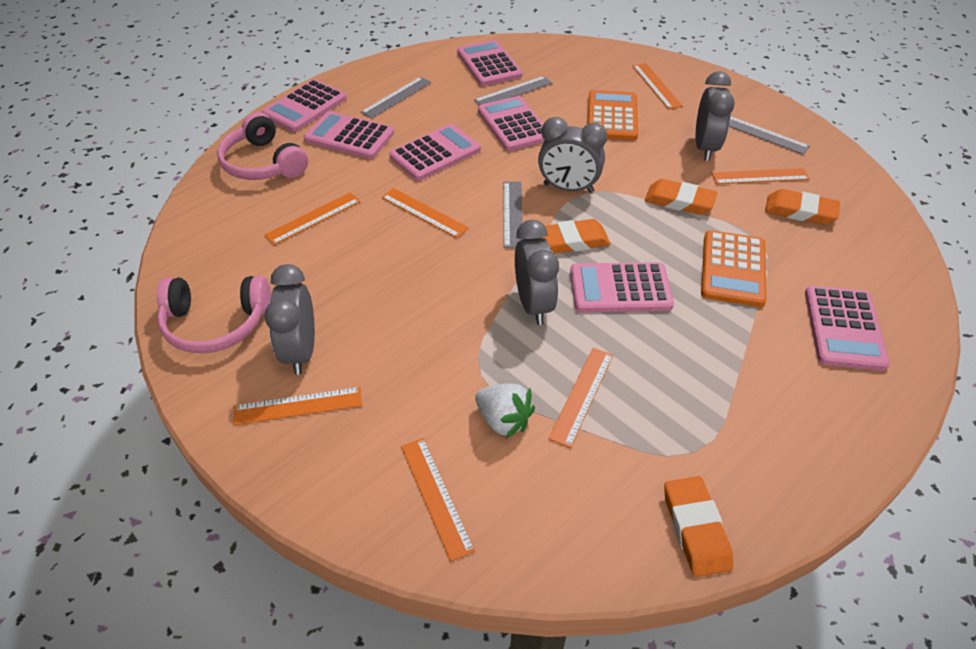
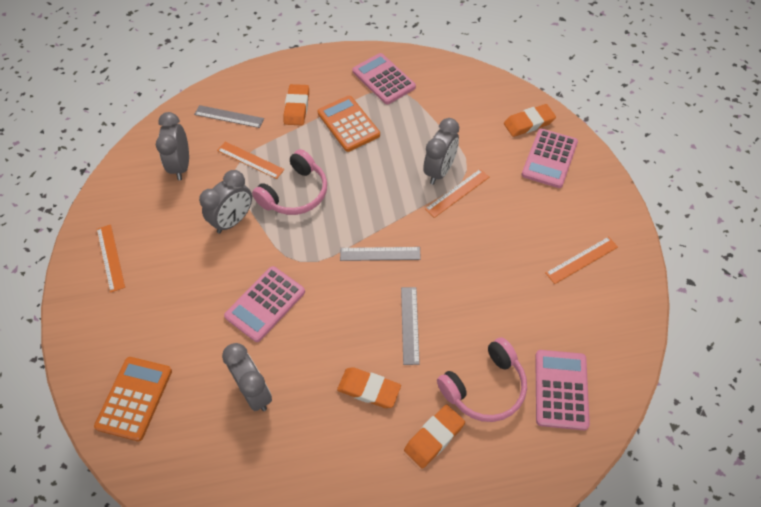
grey ruler: [361,77,431,119] [474,76,552,105] [504,182,523,248] [729,117,810,155] = 4 -> [194,105,264,128] [340,247,421,261] [401,287,420,365] = 3
orange ruler: [234,387,362,425] [264,192,360,245] [382,188,469,238] [401,438,475,562] [548,348,613,448] [633,63,683,109] [711,168,810,184] = 7 -> [97,224,125,293] [217,142,284,179] [425,169,489,218] [546,237,618,284] = 4
pink calculator: [262,79,347,132] [304,111,394,159] [389,124,481,181] [457,40,522,86] [478,96,544,151] [570,262,674,312] [805,286,890,371] = 7 -> [224,266,305,342] [352,53,416,104] [522,129,578,188] [535,350,590,430] = 4
white strawberry: [475,383,535,439] = 1 -> none = 0

